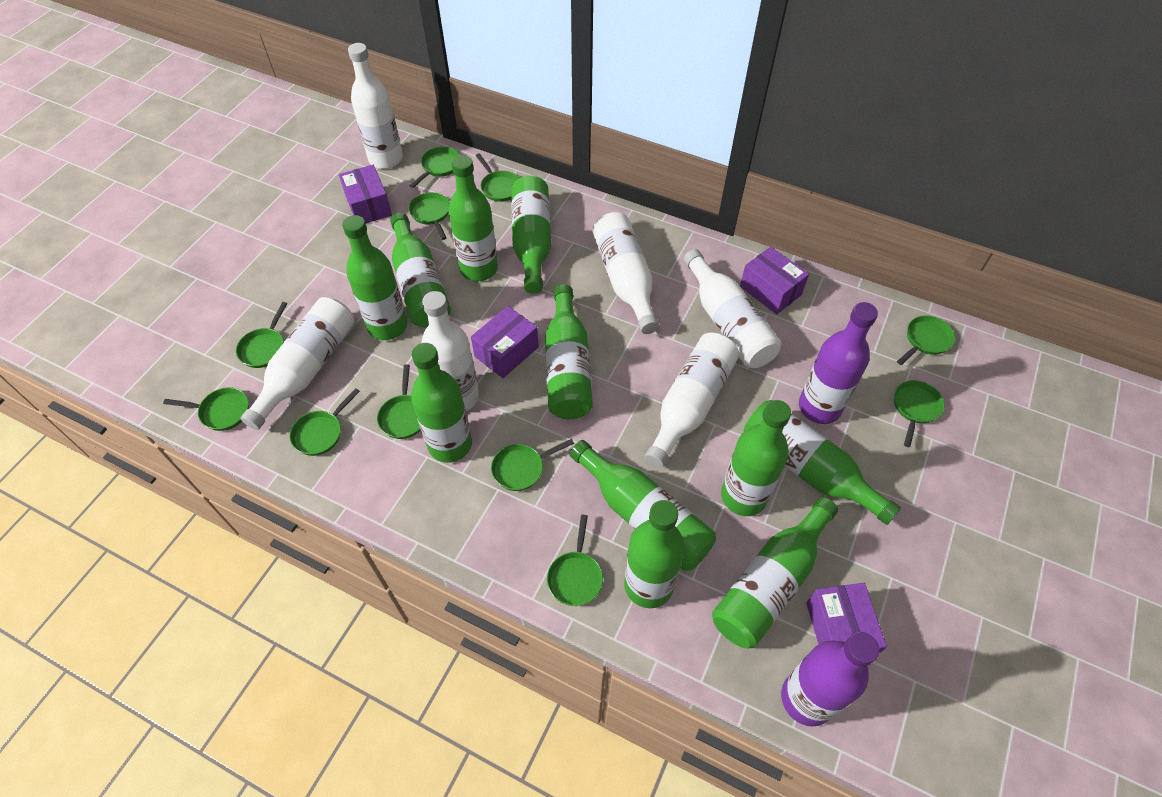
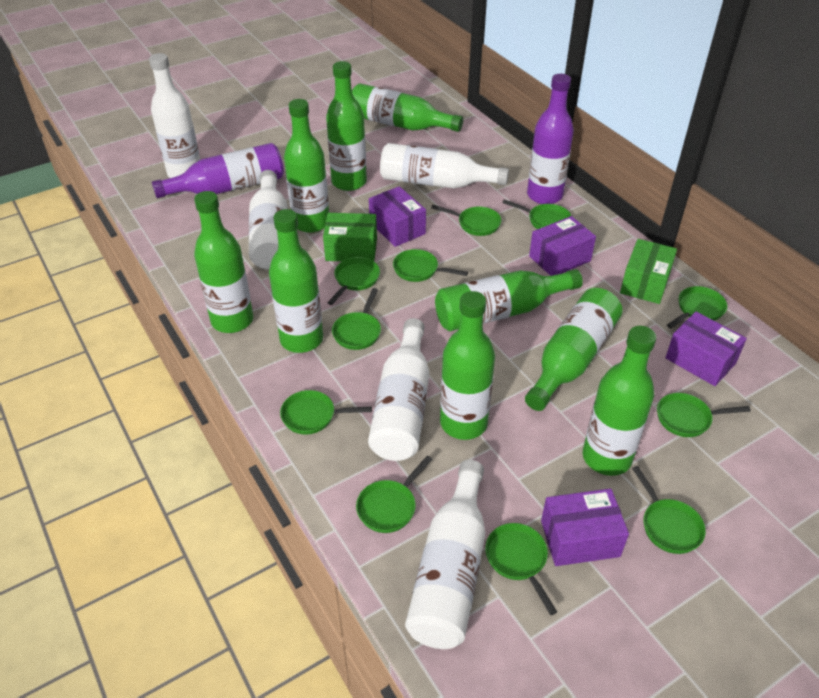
green bottle: [342,215,408,340] [390,213,451,328] [411,343,472,463] [448,155,498,281] [511,176,551,294] [545,284,593,419] [570,440,716,571] [624,500,685,608] [712,497,838,648] [721,400,791,516] [744,400,901,525] = 11 -> [194,191,253,333] [269,209,323,353] [284,99,329,233] [326,61,367,191] [352,83,463,132] [435,269,583,331] [440,291,495,440] [525,288,623,411] [583,326,657,476] = 9
green box: none = 0 -> [323,213,377,261] [620,239,677,304] = 2
white bottle: [240,297,354,430] [348,43,403,169] [421,291,479,411] [592,212,659,334] [644,333,739,468] [683,249,781,368] = 6 -> [149,53,200,178] [248,170,288,270] [368,318,429,461] [380,143,509,188] [405,460,485,649] = 5

